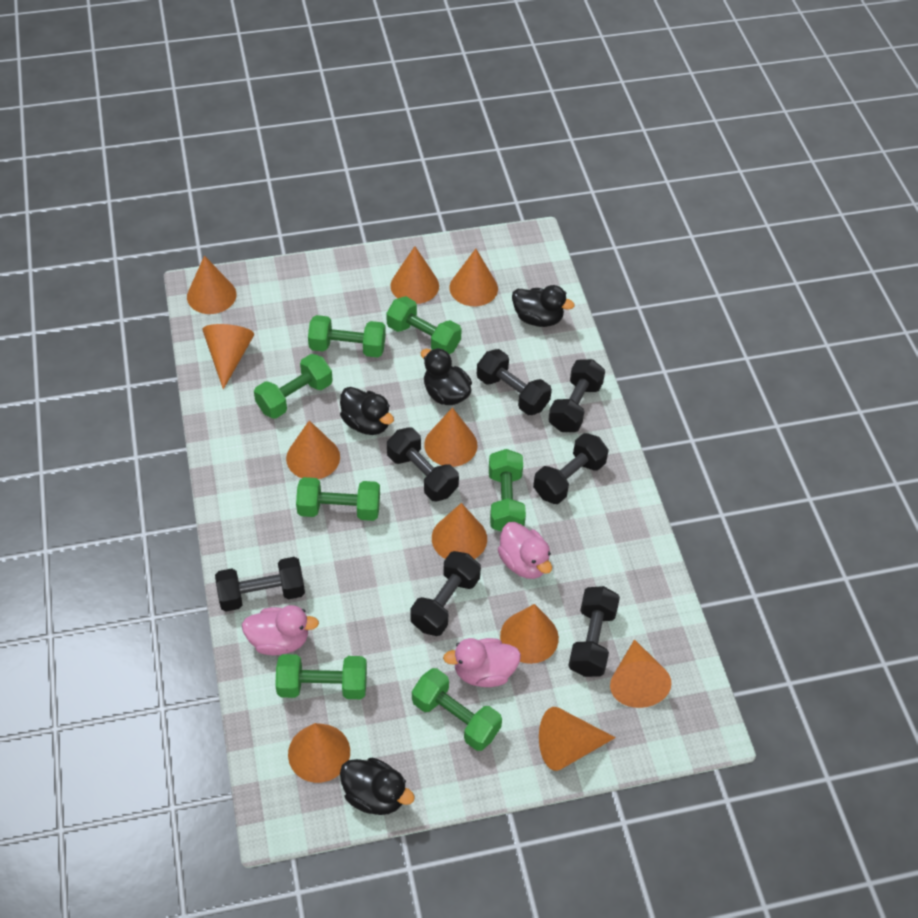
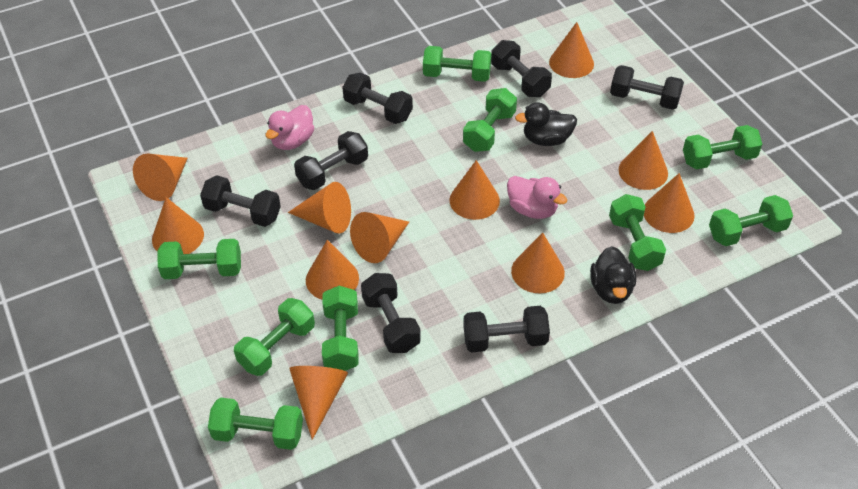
black duck: [340,387,394,435] [340,758,415,815] [421,348,472,405] [512,285,575,327] = 4 -> [515,102,577,146] [590,246,636,304] = 2
green dumbbell: [254,354,333,419] [275,654,367,699] [296,477,380,521] [308,315,386,358] [386,296,462,354] [412,668,502,751] [489,449,526,532] = 7 -> [157,239,241,279] [208,398,303,450] [234,298,315,376] [322,286,359,371] [423,46,491,82] [463,88,517,152] [609,194,666,271] [683,125,762,169] [709,195,793,246] = 9
pink duck: [242,605,319,655] [443,638,521,687] [498,522,552,579] = 3 -> [265,105,314,150] [507,176,567,219] = 2

